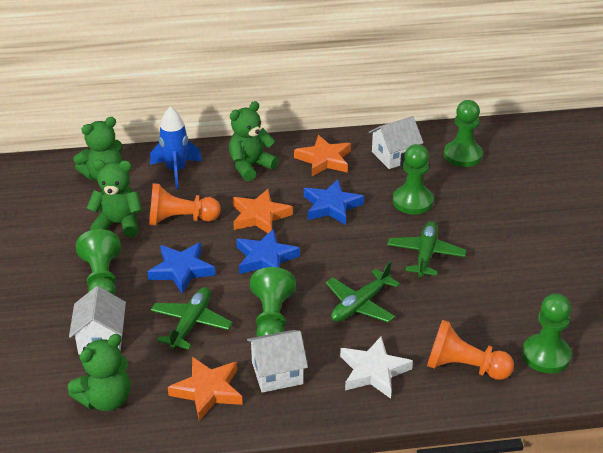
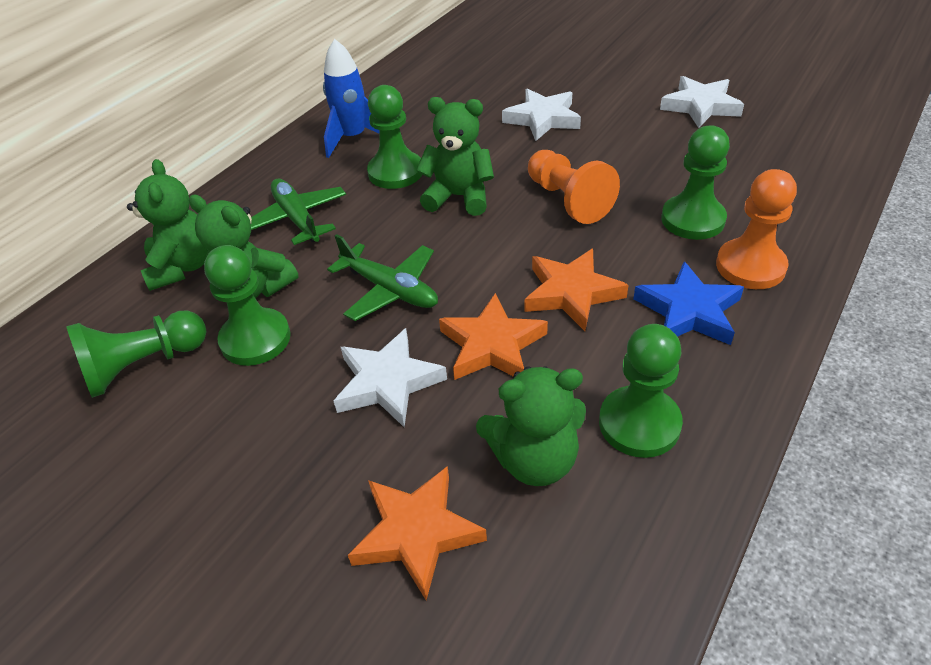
blue star: [148,243,216,294] [236,229,300,274] [304,179,364,225] = 3 -> [633,261,744,345] = 1
green plane: [151,287,233,350] [326,262,400,322] [387,221,466,277] = 3 -> [251,179,346,245] [327,234,438,321] = 2
white house: [69,286,126,355] [247,330,308,393] [369,116,423,169] = 3 -> none = 0
white star: [340,336,413,399] = 1 -> [334,328,447,427] [502,89,581,141] [660,76,744,128] = 3

